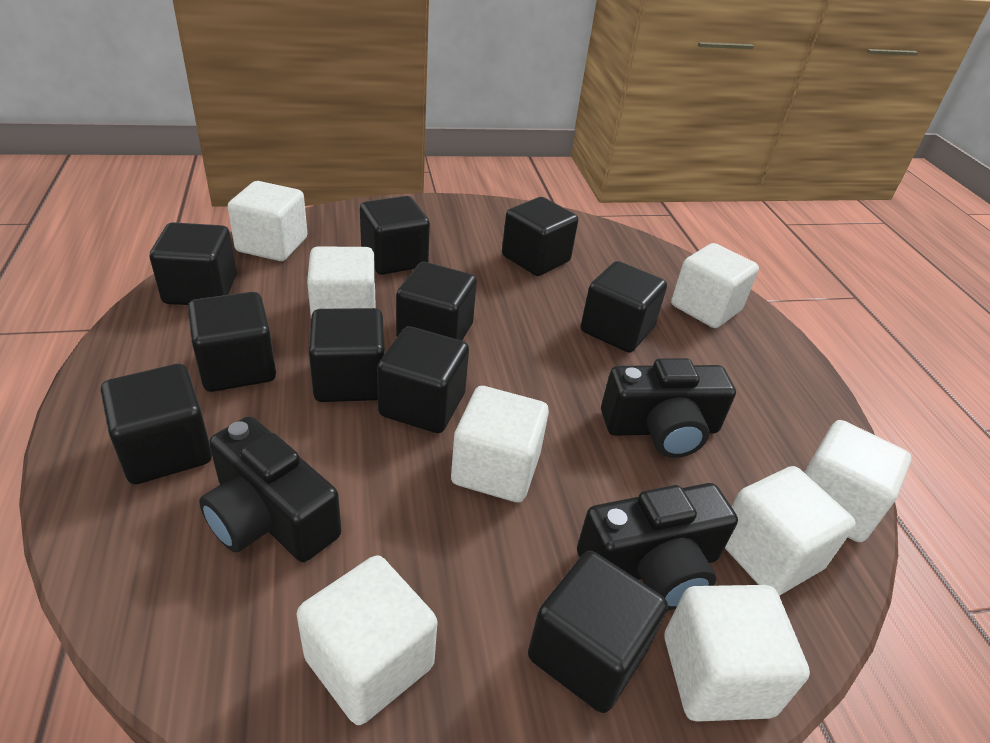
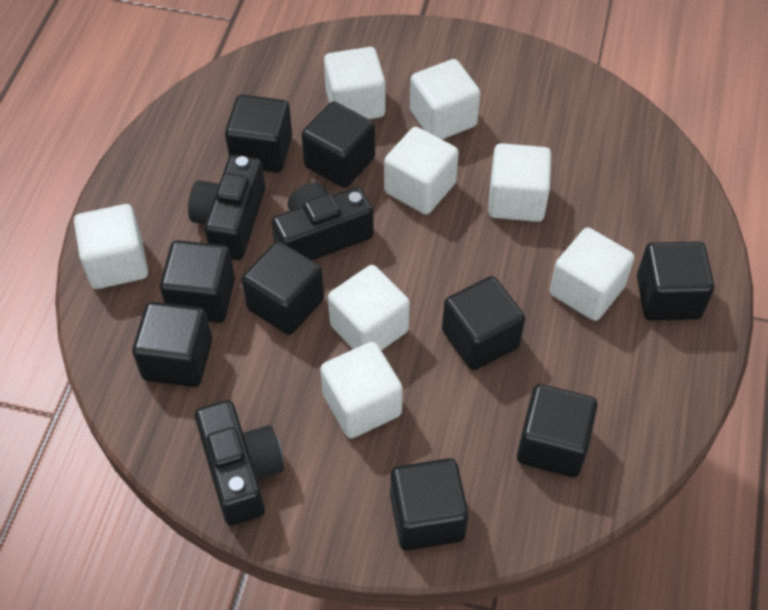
black cube: [101,364,212,485] [150,222,237,305] [188,292,276,392] [309,308,385,402] [360,196,430,275] [377,326,469,433] [396,262,477,341] [502,197,578,276] [528,551,668,713] [581,261,667,353] = 10 -> [132,302,212,387] [160,240,235,323] [225,94,292,173] [241,241,324,335] [301,101,375,188] [390,458,469,551] [442,276,525,370] [517,384,598,477] [637,241,714,321] = 9

